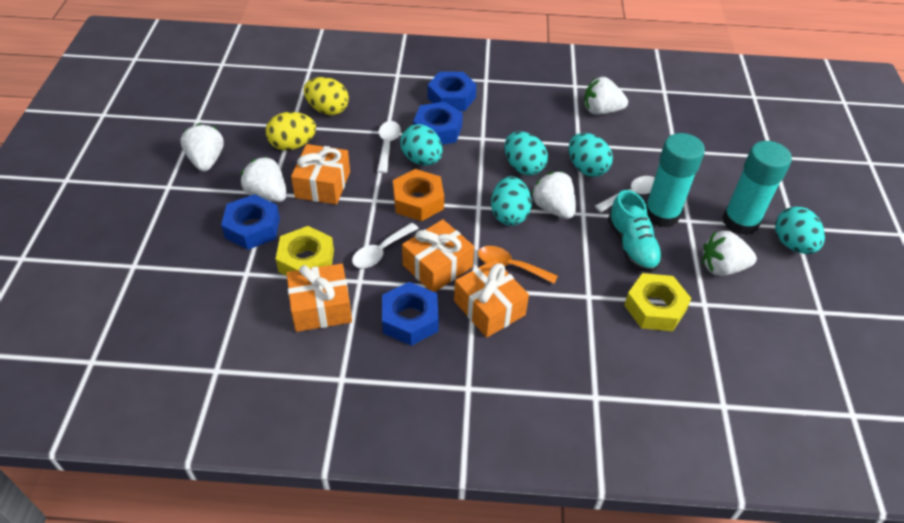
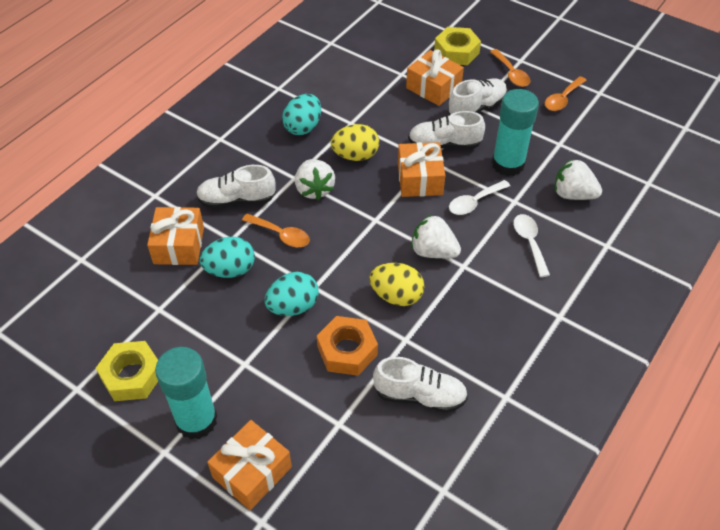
blue nut: [221,194,280,250] [382,282,439,346] [413,102,463,145] [428,72,477,111] = 4 -> none = 0
orange spoon: [478,246,558,284] = 1 -> [242,214,310,247] [490,49,530,87] [545,76,587,111] = 3
turquoise egg: [400,124,443,165] [491,176,532,226] [504,131,548,175] [569,133,613,177] [775,206,825,254] = 5 -> [200,236,255,278] [264,272,319,316] [282,94,321,135] = 3
turquoise shoe: [608,190,663,272] = 1 -> none = 0
white shoe: none = 0 -> [196,165,276,208] [373,357,468,413] [408,111,485,149] [448,78,507,115] = 4
white spoon: [352,223,419,268] [377,121,401,173] [595,176,655,213] = 3 -> [449,180,510,215] [513,214,550,277] = 2
white strawberry: [181,124,224,171] [241,156,287,202] [531,172,576,219] [584,77,628,115] [702,231,757,276] = 5 -> [295,159,335,200] [411,214,461,258] [555,159,602,200] = 3

